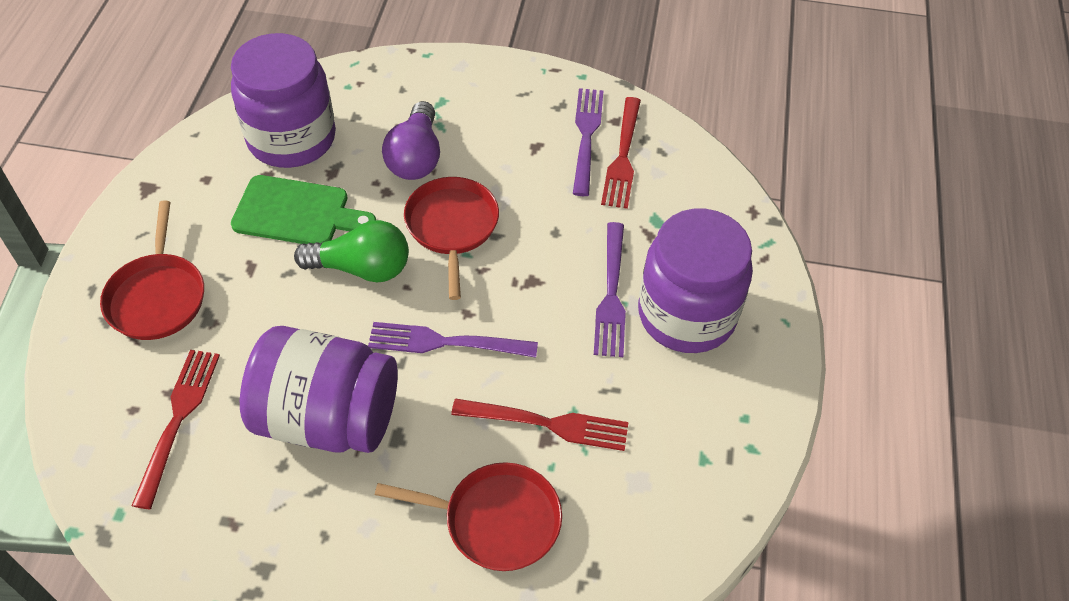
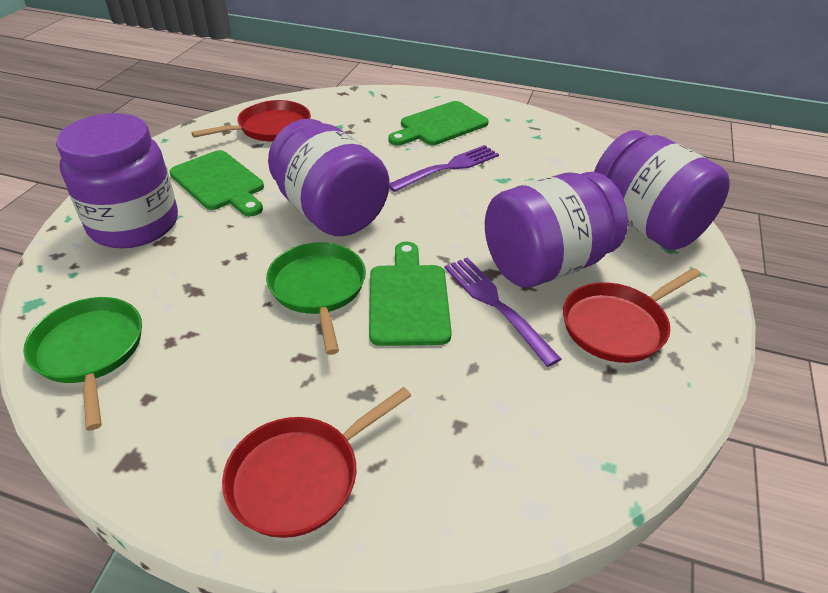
green cutting board: [231,175,376,244] = 1 -> [169,150,264,216] [369,241,452,346] [388,101,489,145] = 3
green light bulb: [294,220,409,282] = 1 -> none = 0
green pan: none = 0 -> [23,297,142,431] [266,242,366,355] = 2
purple fork: [368,322,538,358] [573,88,604,196] [594,222,626,357] = 3 -> [389,145,499,192] [445,258,561,367] = 2
purple jar: [231,33,336,168] [240,326,398,453] [638,209,753,353] = 3 -> [56,113,178,248] [268,119,389,236] [485,172,628,287] [594,130,730,250] = 4
purple light bulb: [382,101,440,180] = 1 -> none = 0
red fork: [132,350,220,509] [451,398,629,451] [601,97,641,209] = 3 -> none = 0

